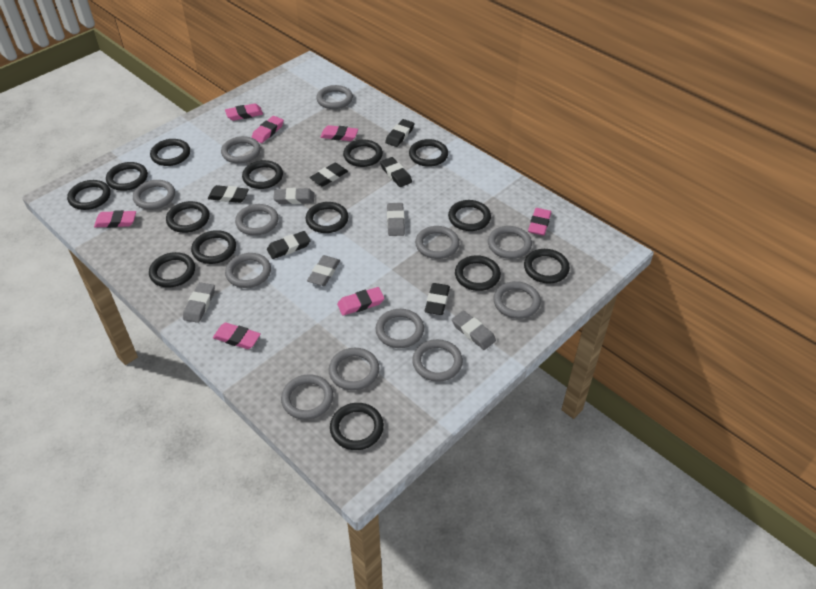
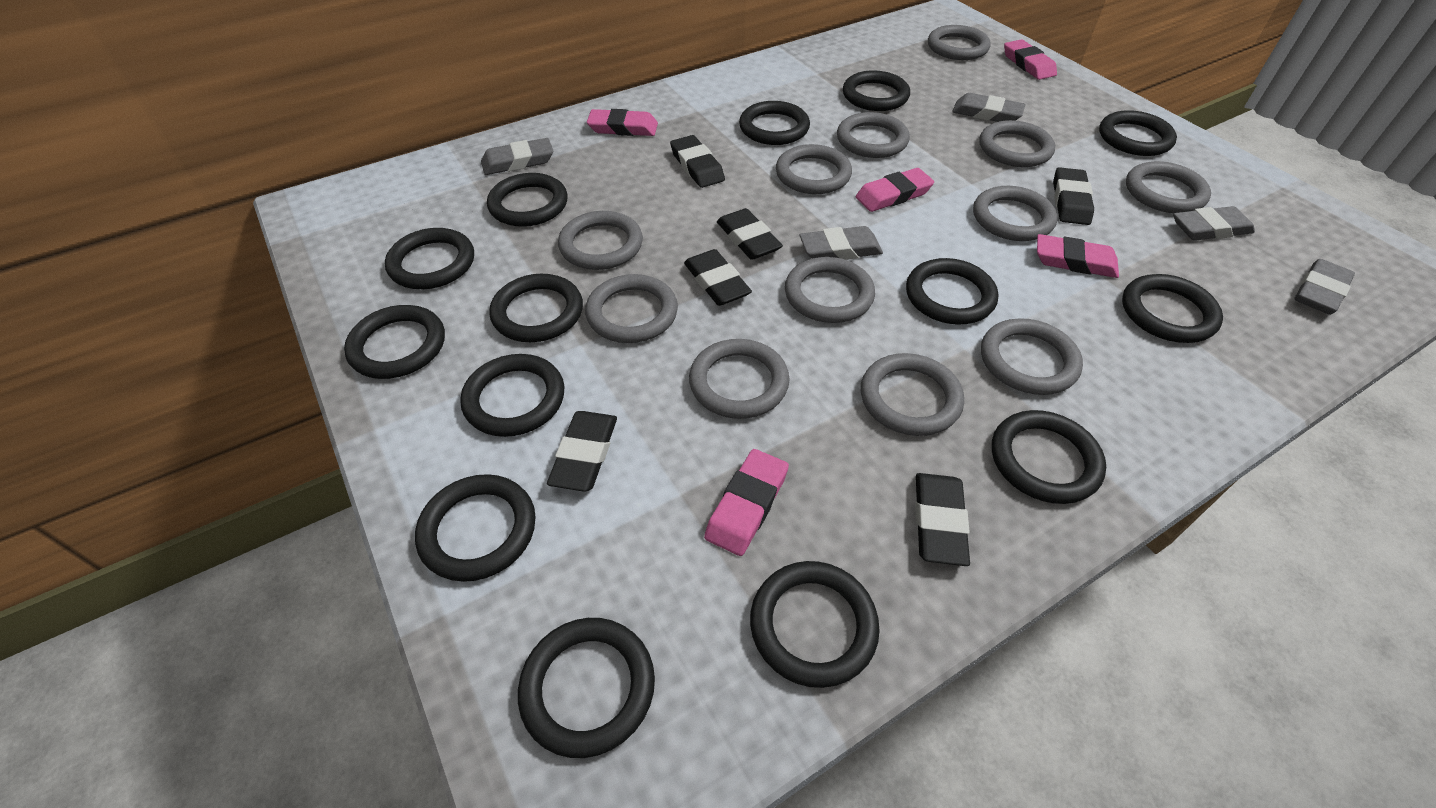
pink eraser: [94,210,136,228] [213,323,261,349] [225,103,263,121] [251,116,284,143] [320,125,358,141] [337,287,384,316] [528,208,551,235] = 7 -> [587,109,658,136] [704,449,789,556] [856,168,934,212] [1004,39,1057,80] [1037,234,1119,278] = 5

